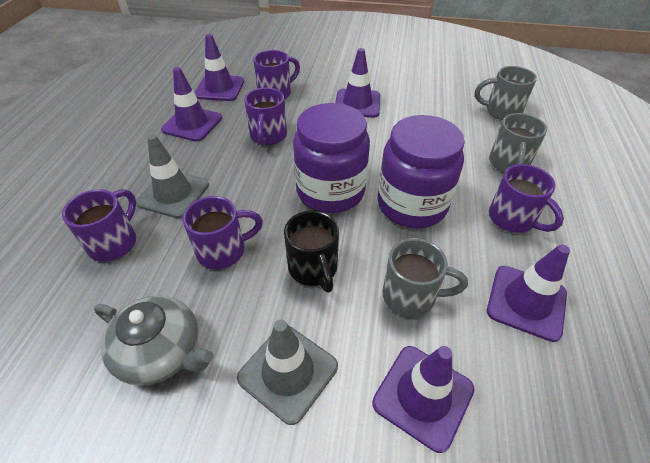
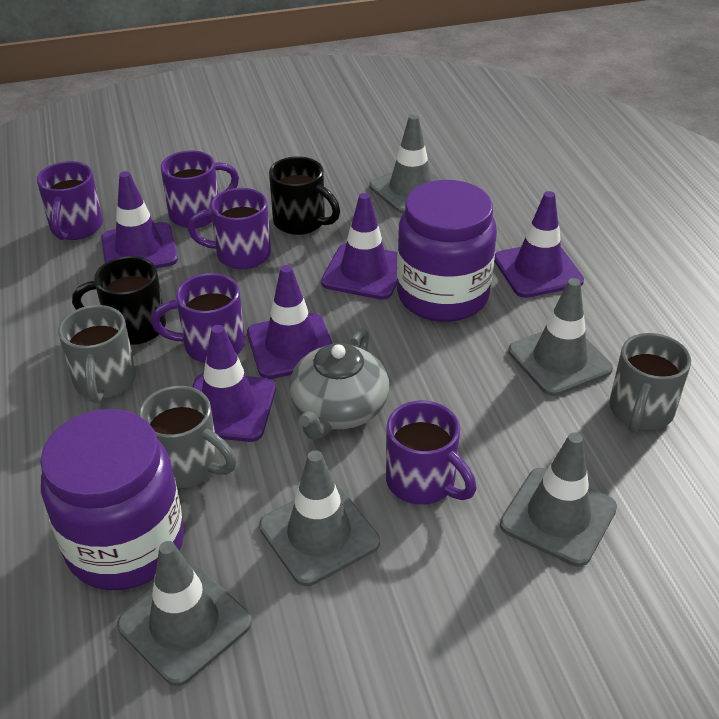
black mug: [284,211,339,293] = 1 -> [72,256,166,345] [269,156,340,235] = 2
grey traffic cone: [136,134,209,218] [237,319,338,425] = 2 -> [117,541,252,686] [259,450,380,586] [369,114,441,214] [500,432,617,567] [508,278,613,396] = 5

